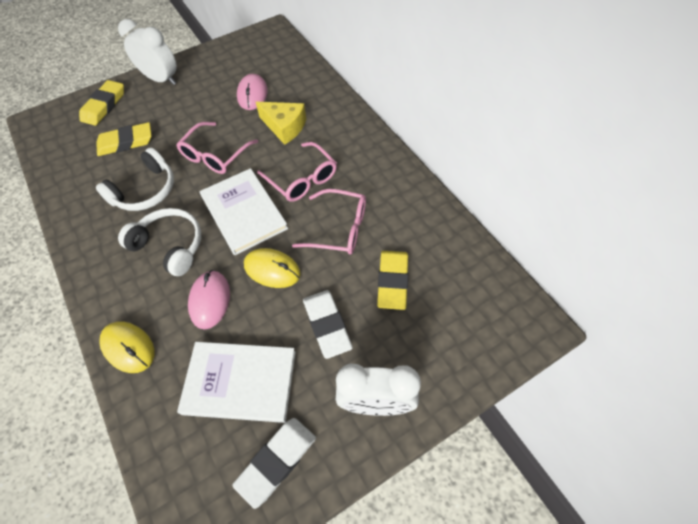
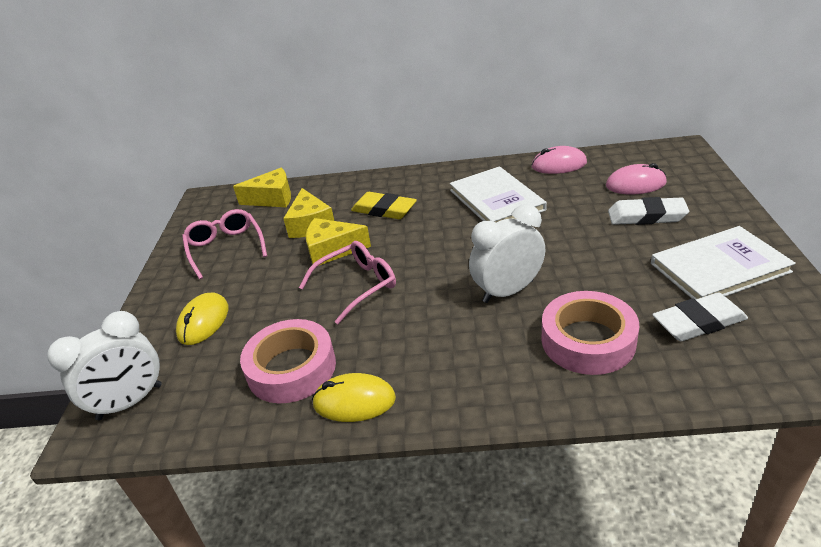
pink glasses: [176,122,258,174] [257,142,337,202] [292,189,366,254] = 3 -> [182,209,267,279] [299,241,396,324] = 2
pink tape: none = 0 -> [240,319,336,403] [542,291,639,375] = 2
white headphones: [96,148,174,211] [118,208,201,276] = 2 -> none = 0
yellow cheese: [256,102,306,145] = 1 -> [233,168,291,207] [283,188,334,238] [306,218,371,265] = 3
yellow eraser: [79,80,124,126] [96,122,152,156] [377,251,408,310] = 3 -> [351,192,417,219] = 1

